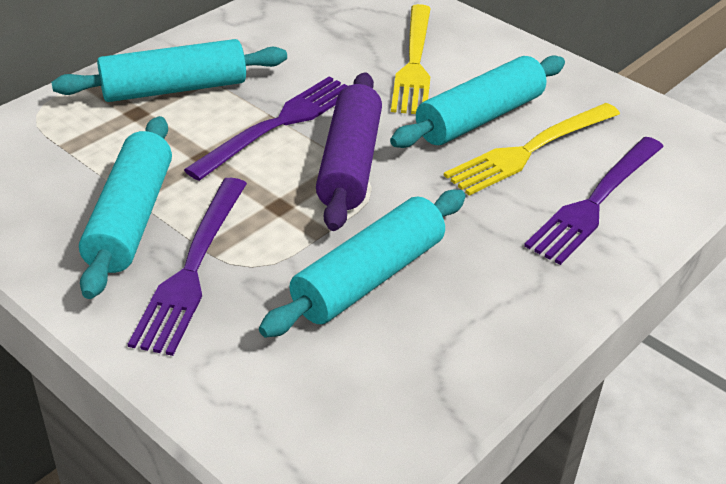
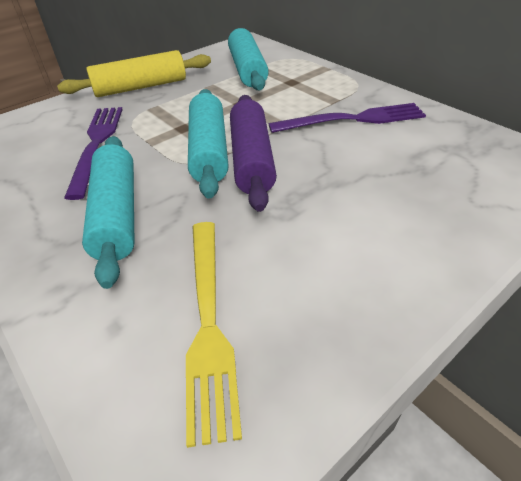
purple fork: [128,178,247,356] [184,76,348,181] [524,137,664,265] = 3 -> [64,107,123,200] [269,103,426,133] = 2
turquoise rolling pin: [51,39,287,102] [79,116,172,299] [259,190,466,338] [390,55,565,148] = 4 -> [82,136,135,289] [188,89,228,199] [228,28,269,91] = 3
yellow fork: [391,4,431,114] [443,103,620,196] = 2 -> [186,222,242,448] = 1
yellow rolling pin: none = 0 -> [57,50,211,97] = 1

